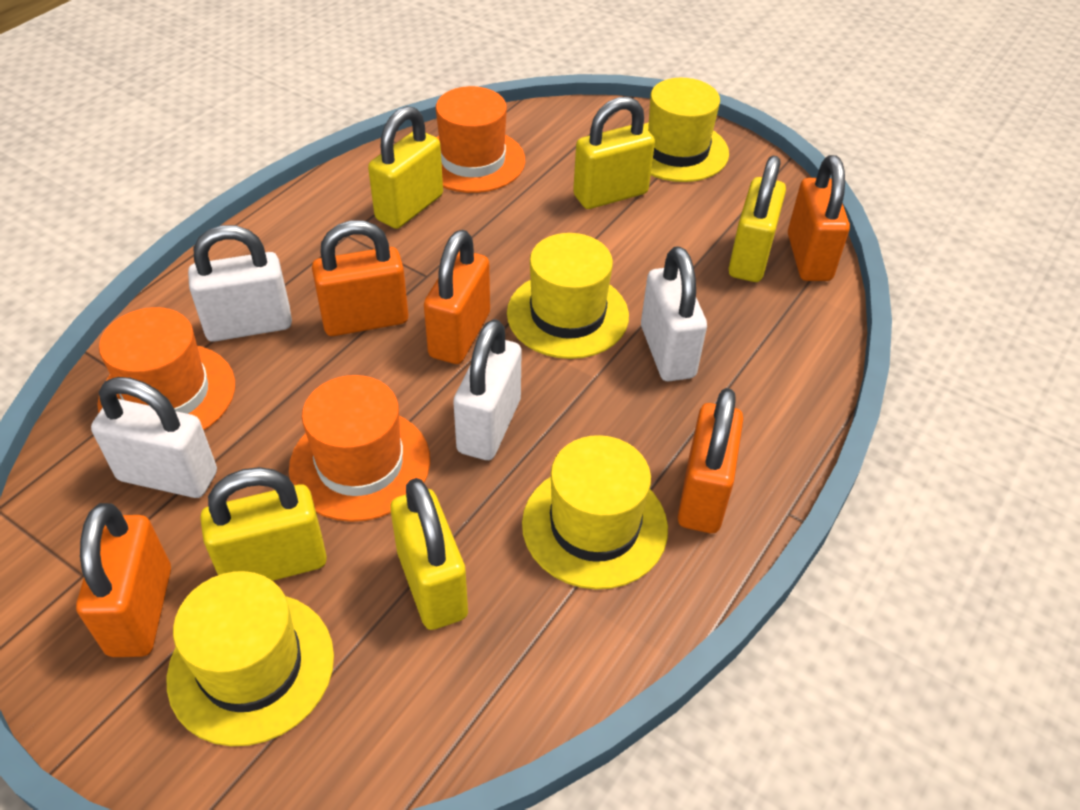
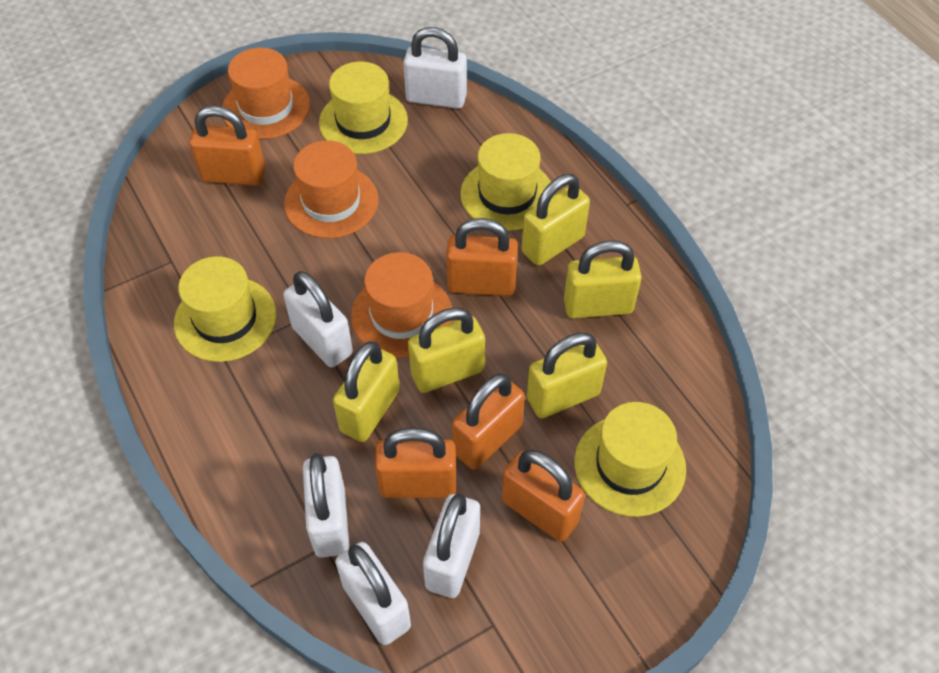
white padlock: [91,377,217,498] [188,225,292,342] [453,319,522,460] [641,246,707,381] = 4 -> [283,271,353,368] [303,453,349,558] [335,542,411,645] [403,27,467,109] [423,494,480,598] = 5

